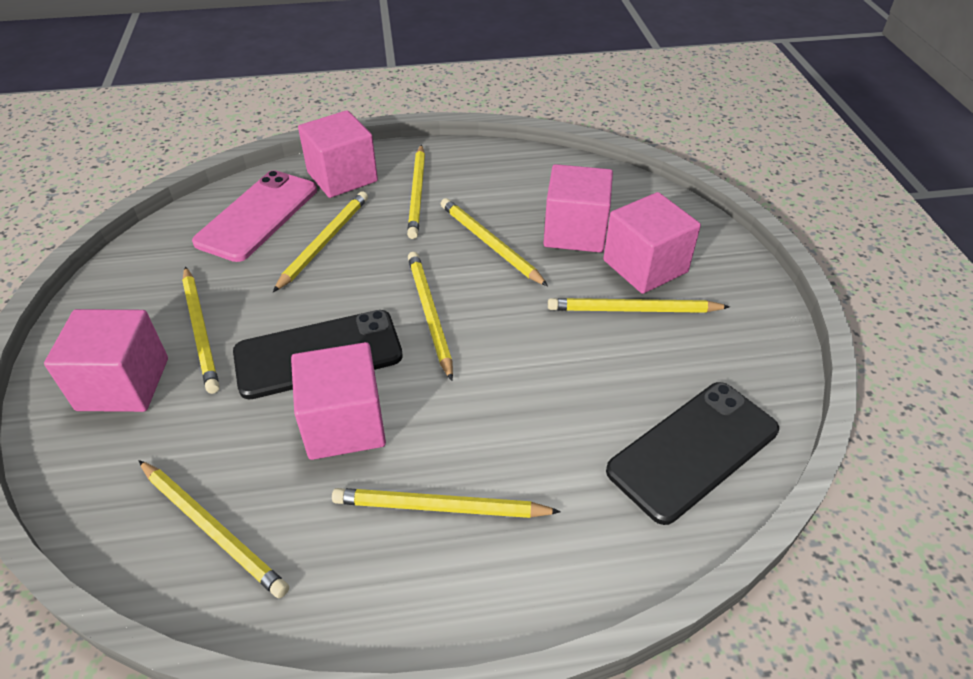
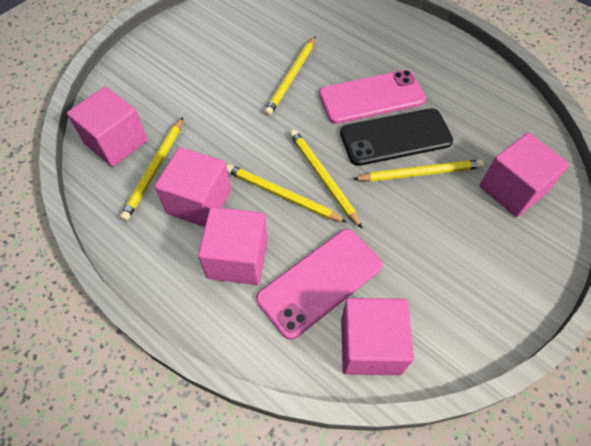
black phone: [233,310,403,399] [606,382,779,525] = 2 -> [340,108,453,166] = 1
pink phone: [192,170,317,262] = 1 -> [256,229,383,340] [319,70,426,124] = 2
yellow pencil: [139,460,289,598] [182,266,220,394] [273,191,368,292] [332,488,561,518] [407,145,425,239] [408,252,453,381] [441,198,548,286] [548,298,730,313] = 8 -> [120,117,183,221] [226,164,347,222] [264,36,316,116] [290,129,363,229] [354,159,484,182] = 5

